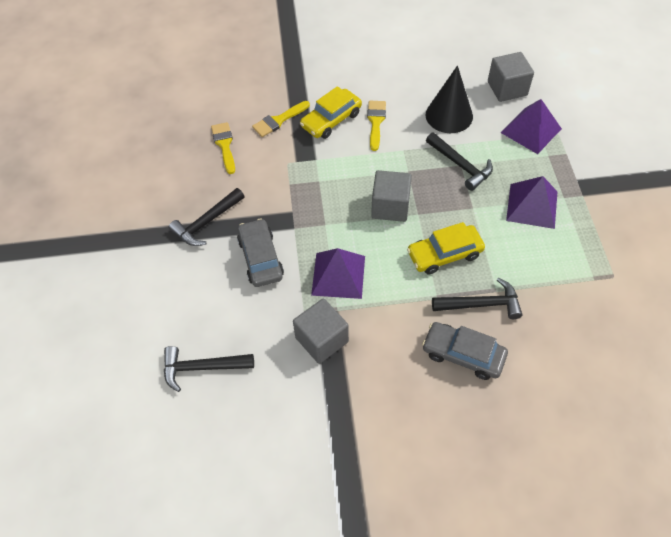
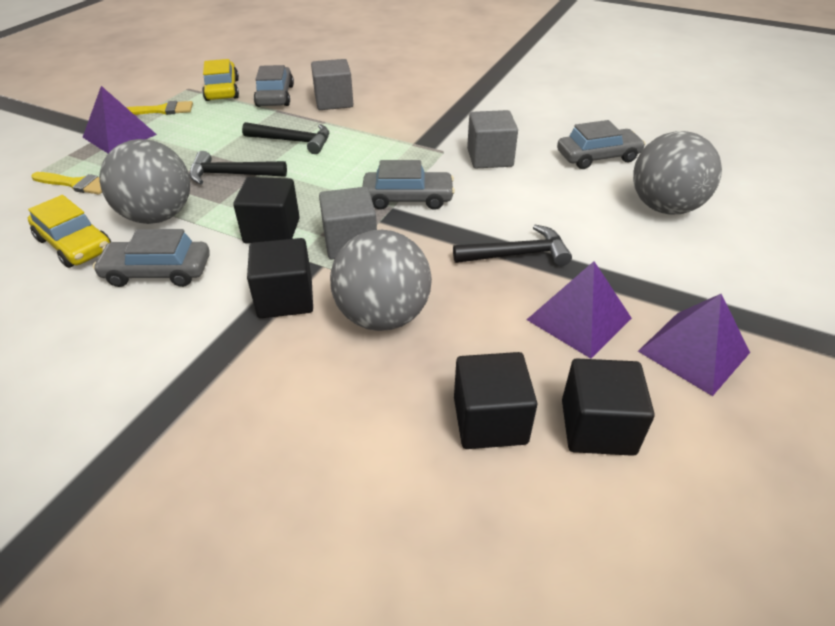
black cone: [426,65,473,133] = 1 -> none = 0
black cube: none = 0 -> [233,177,300,244] [247,238,313,318] [454,352,537,449] [562,359,655,456] = 4
black hammer: [164,346,254,392] [169,188,245,246] [426,133,493,191] [432,278,522,319] = 4 -> [189,151,287,184] [242,122,329,154] [453,225,572,266] = 3
grey ball: none = 0 -> [99,139,190,224] [330,229,432,331] [633,131,722,214] = 3
grey car: [237,218,284,287] [422,322,508,380] = 2 -> [93,229,210,287] [254,65,294,107] [362,160,455,210] [557,120,645,169] = 4
yellow brush: [211,122,235,174] [252,101,310,137] [367,101,386,151] = 3 -> [31,172,102,195] [126,101,193,115] = 2

